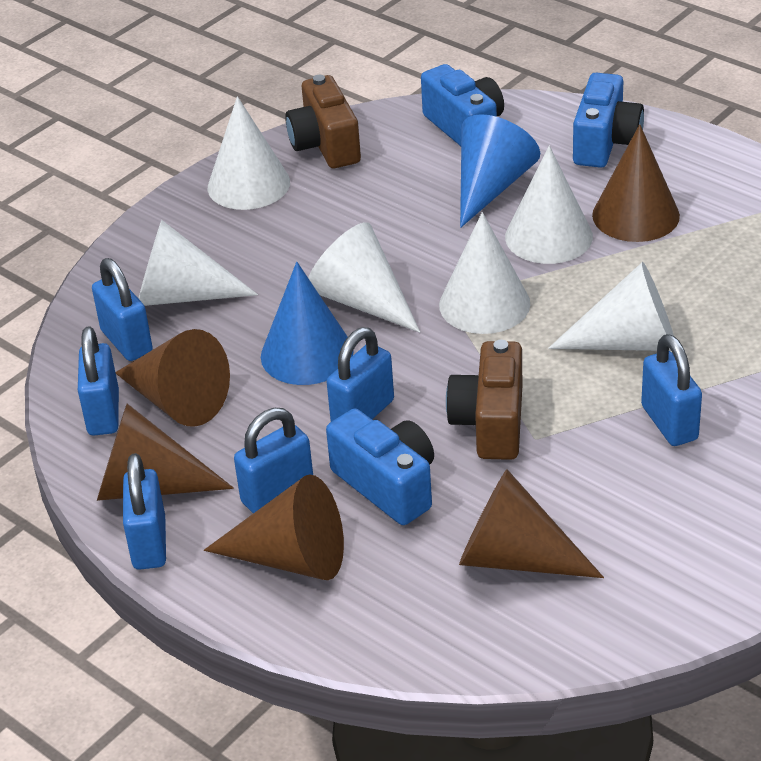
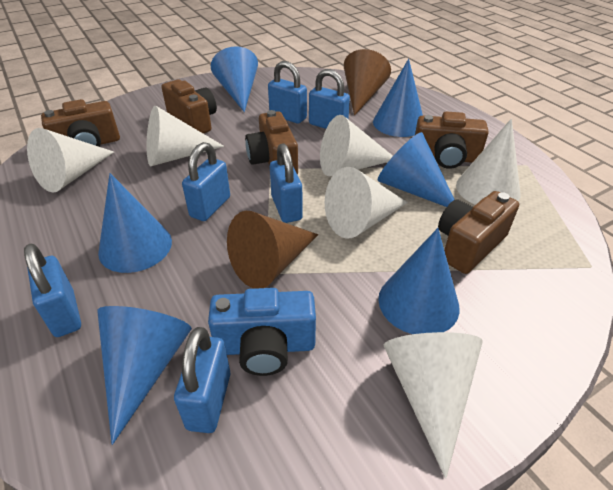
blue camera: [326,409,434,525] [421,64,504,146] [573,73,644,168] = 3 -> [208,288,316,376] = 1
blue cone: [261,262,354,385] [460,114,540,228] = 2 -> [97,306,192,445] [98,173,172,273] [211,46,258,112] [373,59,423,137] [378,132,455,207] [378,228,460,334] = 6
brown camera: [285,75,361,168] [446,340,522,460] = 2 -> [41,99,120,147] [161,80,217,134] [245,110,298,174] [415,111,489,169] [438,191,519,274] = 5
brown cone: [97,404,234,501] [116,329,230,427] [204,475,344,580] [459,469,604,578] [592,124,680,242] = 5 -> [227,211,318,289] [344,49,391,116] = 2

